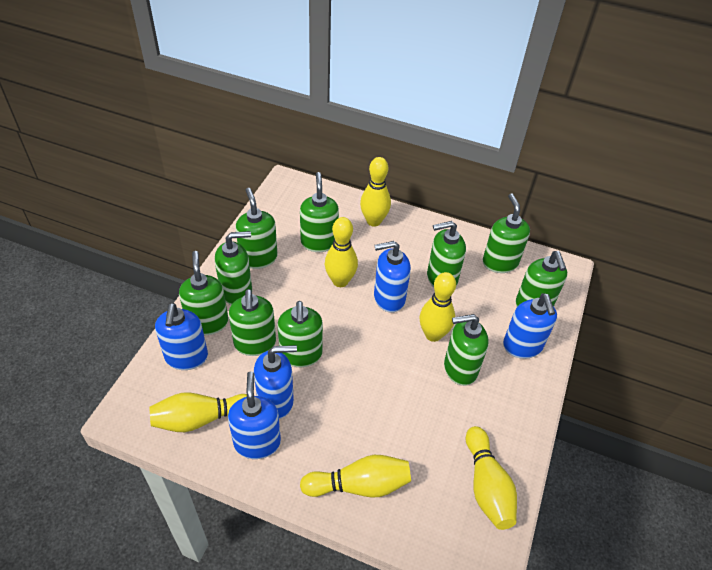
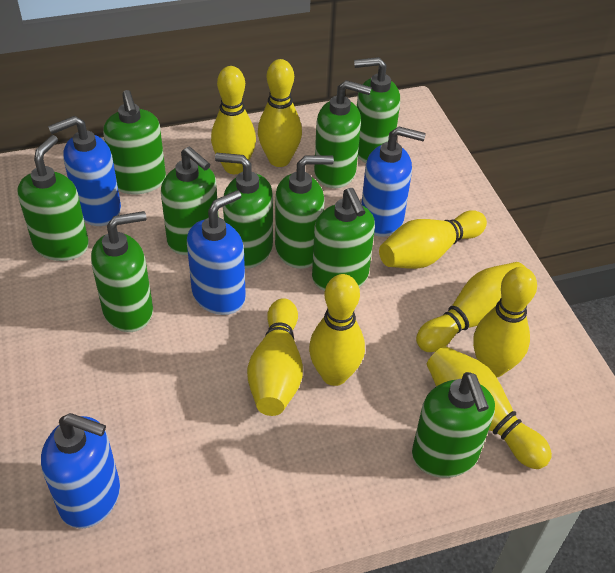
blue soap dispenser: [155,303,208,370] [228,371,281,459] [254,345,297,419] [374,241,411,313] [503,293,557,359] = 5 -> [41,413,120,529] [48,116,121,226] [187,190,246,315] [361,126,426,237] = 4
yellow bowling pin: [149,392,247,432] [300,455,411,498] [325,217,358,287] [360,157,391,227] [420,272,456,342] [466,426,517,530] = 6 -> [211,66,256,174] [247,298,303,416] [258,59,302,167] [309,274,365,386] [379,210,487,269] [416,262,526,352] [427,346,552,469] [473,267,537,377] = 8

